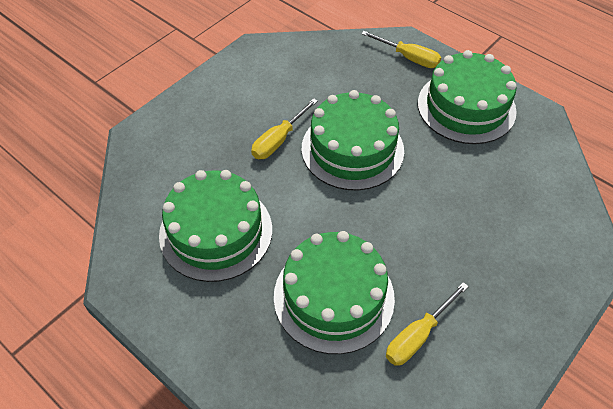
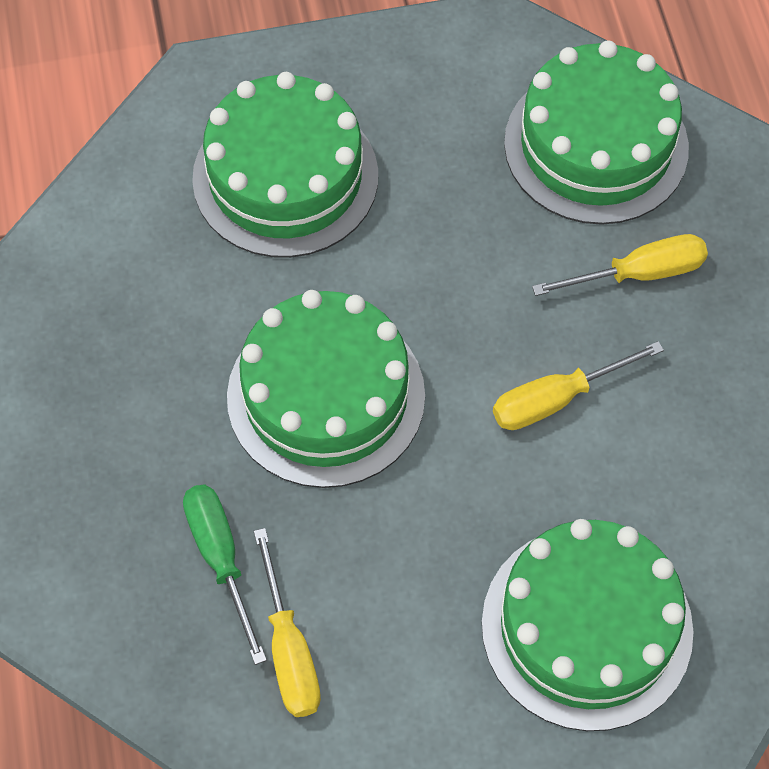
green screwdriver: none = 0 -> [183,485,267,665] = 1

